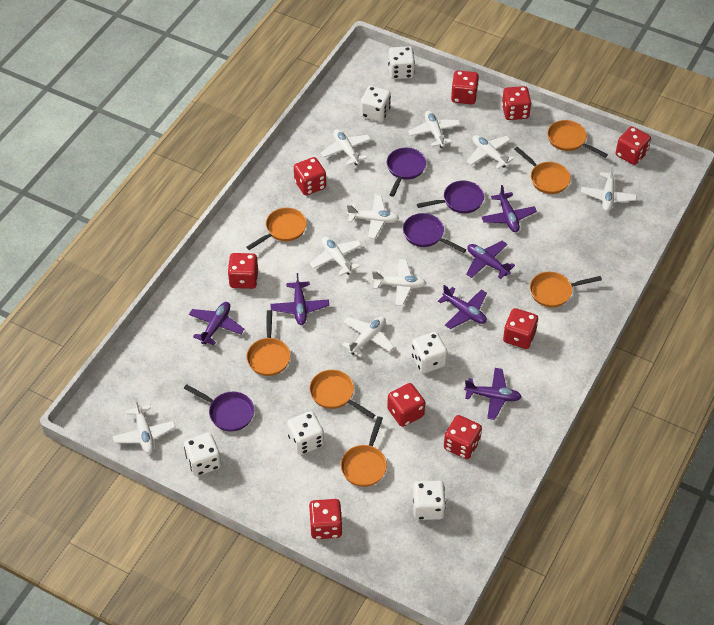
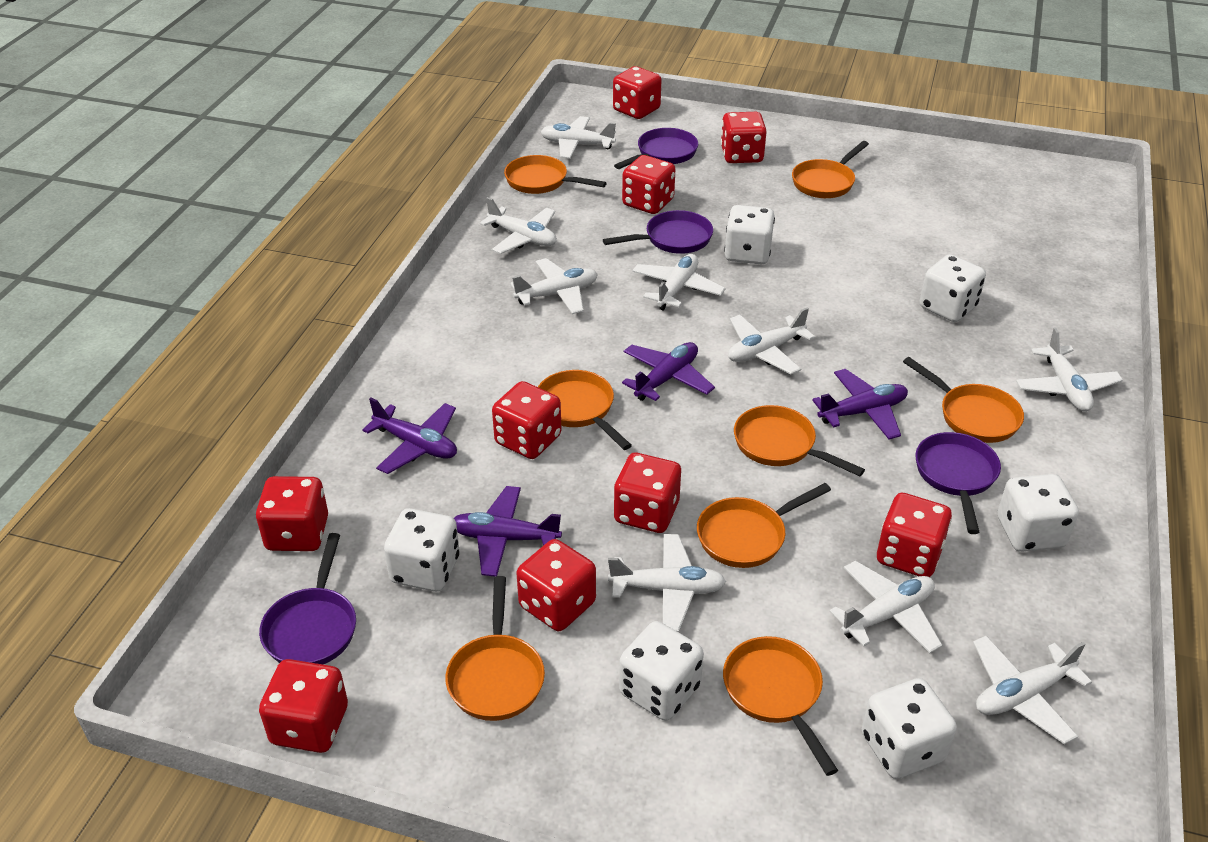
orange pan: [246,208,307,250] [246,310,291,376] [309,370,375,419] [341,416,387,487] [514,147,571,194] [530,272,602,308] [547,120,608,158] = 7 -> [445,576,545,721] [504,155,607,194] [538,370,632,450] [697,483,831,568] [723,636,838,776] [734,405,865,476] [792,141,869,198] [903,357,1024,443] = 8
purple plane: [189,302,244,345] [270,273,329,325] [438,285,487,329] [464,368,521,420] [466,241,515,279] [482,185,537,232] = 6 -> [362,398,457,474] [454,486,562,577] [622,342,715,401] [812,369,908,439] = 4

